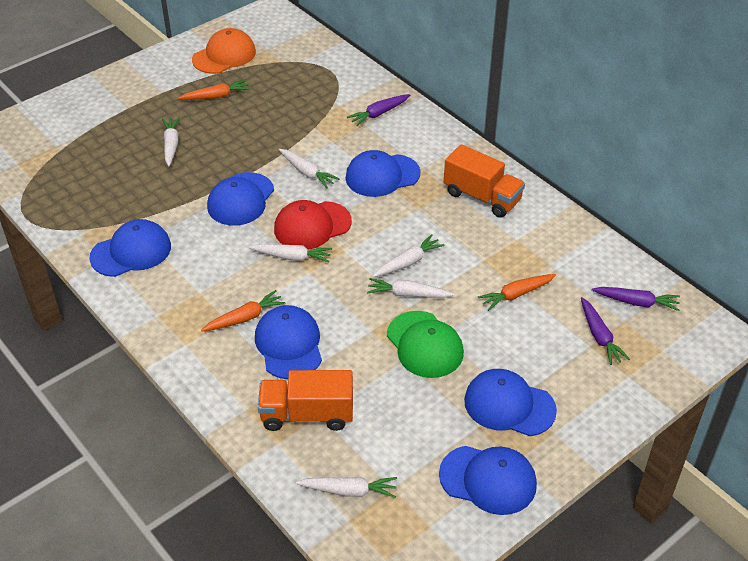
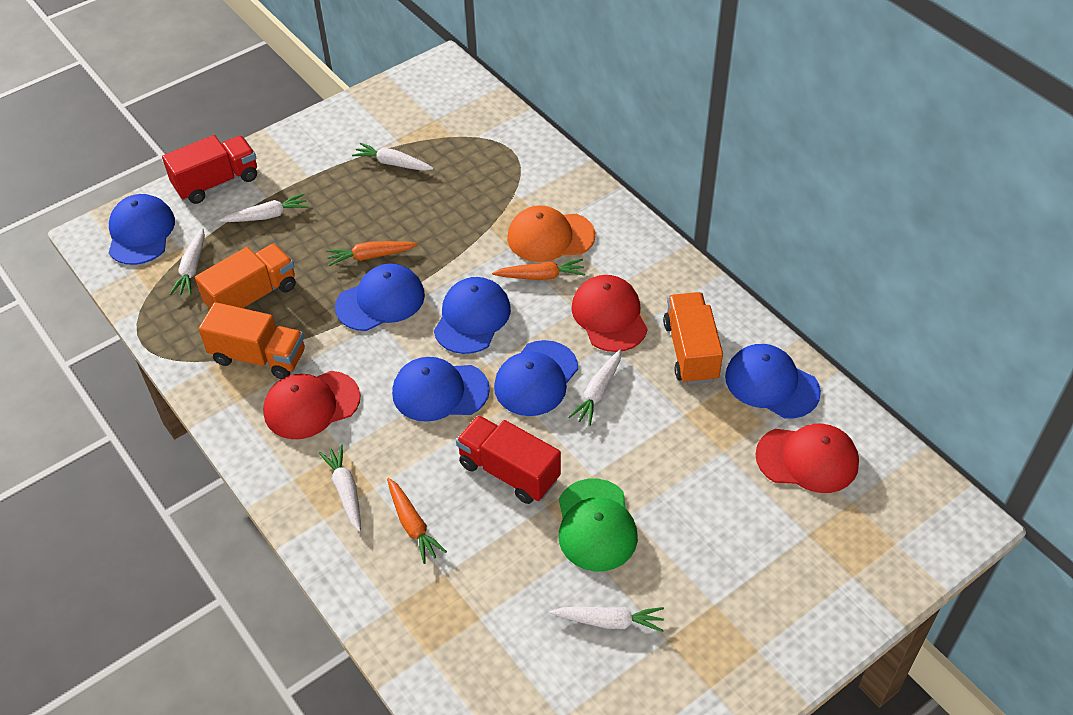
orange truck: [258,370,353,431] [444,144,525,218] = 2 -> [195,243,296,310] [199,302,305,379] [663,292,723,385] = 3
purple carrot: [347,94,410,126] [581,297,630,365] [592,287,680,311] = 3 -> none = 0
red cap: [274,200,352,250] = 1 -> [263,371,360,439] [571,275,648,352] [755,424,859,493] = 3
red truck: none = 0 -> [162,135,257,204] [456,415,561,504] = 2

